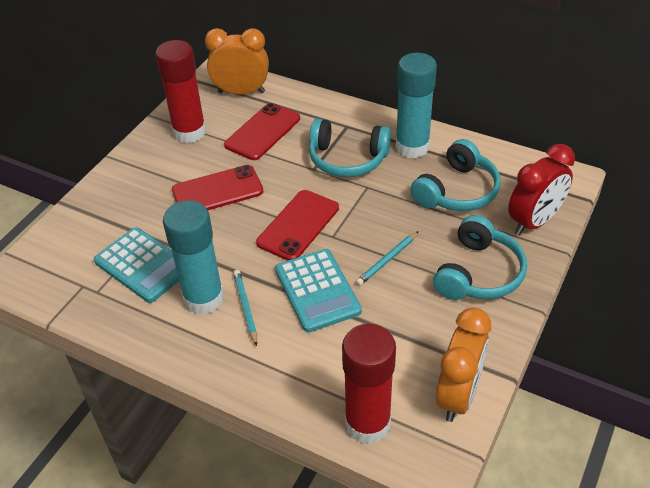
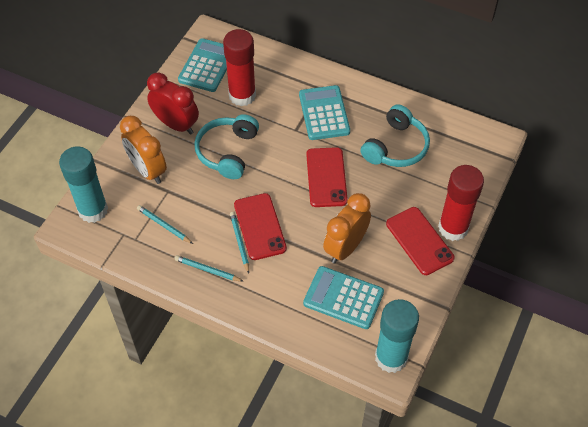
turquoise calculator: [94,227,179,303] [275,249,362,333] = 2 -> [178,38,227,92] [299,85,350,140] [303,266,384,329] = 3
turquoise headphones: [309,119,391,177] [410,139,501,211] [433,215,527,300] = 3 -> [194,114,259,179] [361,104,430,167] = 2
turquoise pencil: [233,270,257,346] [356,231,419,286] = 2 -> [137,205,193,244] [174,255,243,281] [230,212,249,274] = 3

